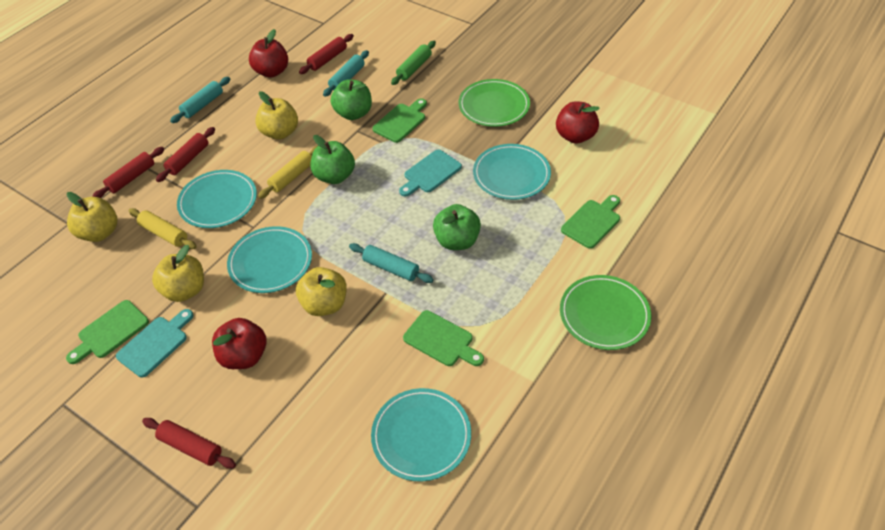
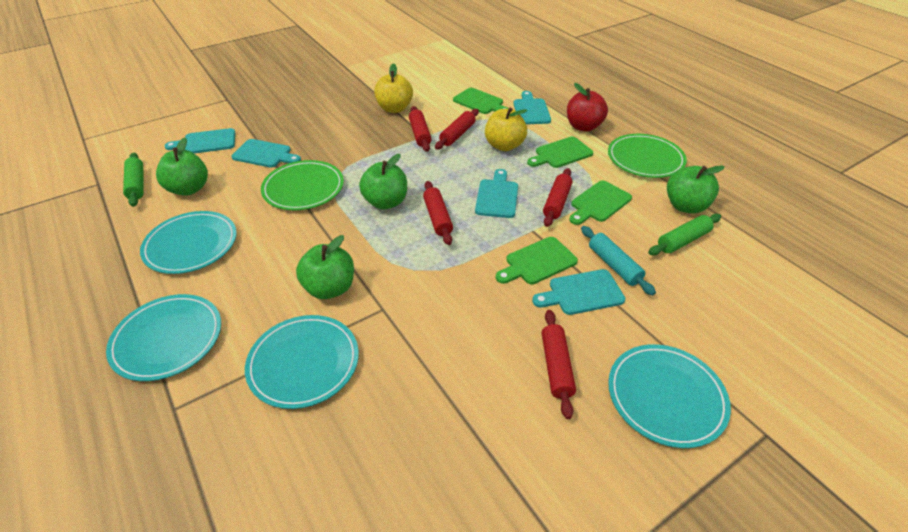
green apple: [311,135,355,184] [331,79,372,120] [433,204,481,250] = 3 -> [156,138,208,196] [296,235,354,299] [359,154,407,209] [667,165,725,214] = 4
green rolling pin: [391,41,436,85] = 1 -> [123,153,143,207] [648,214,721,255] = 2
red apple: [212,318,266,369] [249,29,288,78] [556,101,600,144] = 3 -> [567,83,608,132] = 1
red rolling pin: [92,147,164,198] [142,418,236,469] [156,127,215,182] [299,34,354,74] = 4 -> [409,106,431,152] [423,181,453,245] [435,109,479,149] [542,310,576,419] [543,168,572,227] = 5
turquoise cutting board: [116,309,193,377] [399,150,462,197] = 2 -> [165,128,235,153] [231,139,301,168] [475,169,518,218] [513,91,551,124] [532,269,625,315] = 5
turquoise rolling pin: [170,77,230,123] [323,50,369,97] [349,243,434,283] = 3 -> [581,226,656,295] = 1
yellow apple: [66,192,117,242] [152,245,204,302] [255,91,298,140] [296,267,347,316] = 4 -> [374,63,413,113] [485,107,527,151] = 2
yellow rolling pin: [129,208,197,249] [258,146,317,199] = 2 -> none = 0

